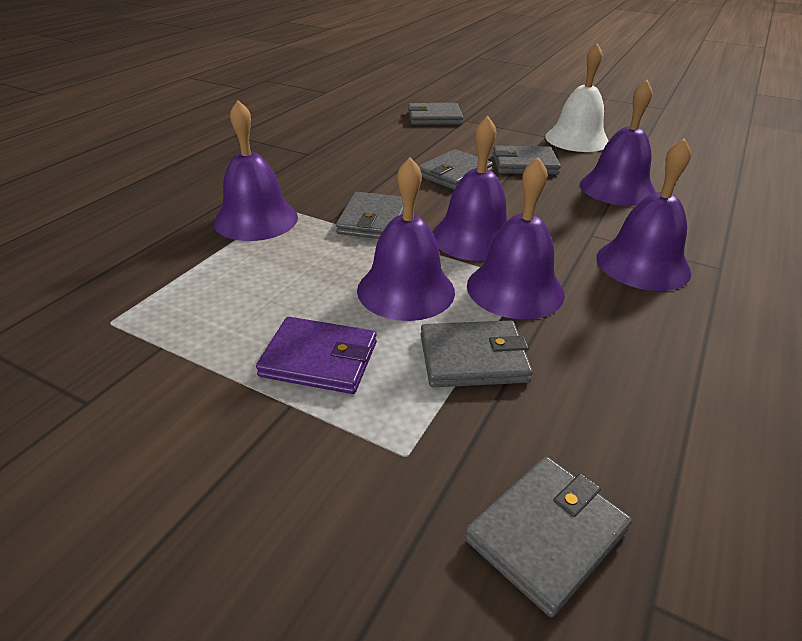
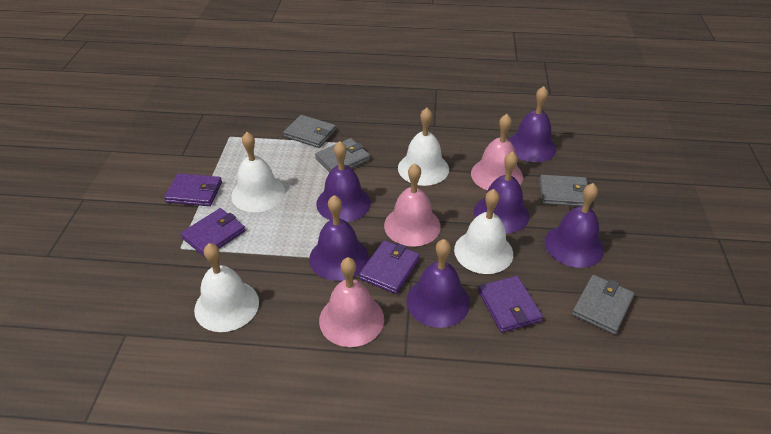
grey wallet: [336,192,403,239] [408,103,463,125] [419,149,493,190] [421,321,533,387] [465,457,632,617] [493,145,561,175] = 6 -> [283,115,336,148] [315,138,370,172] [539,175,588,206] [572,275,635,335] = 4
pink bell: none = 0 -> [319,257,384,347] [384,164,441,246] [471,114,523,190] = 3
purple wallet: [256,317,377,394] = 1 -> [164,173,222,206] [180,208,245,257] [359,240,420,294] [478,276,543,333] = 4
white bell: [545,43,608,152] = 1 -> [194,243,259,332] [231,132,286,212] [398,108,449,186] [454,189,513,274] = 4

